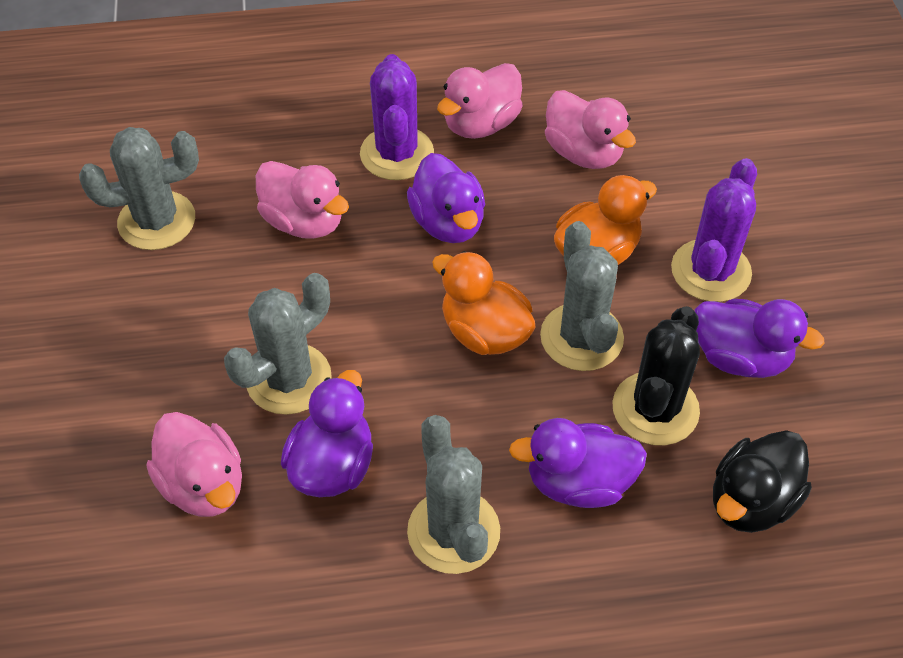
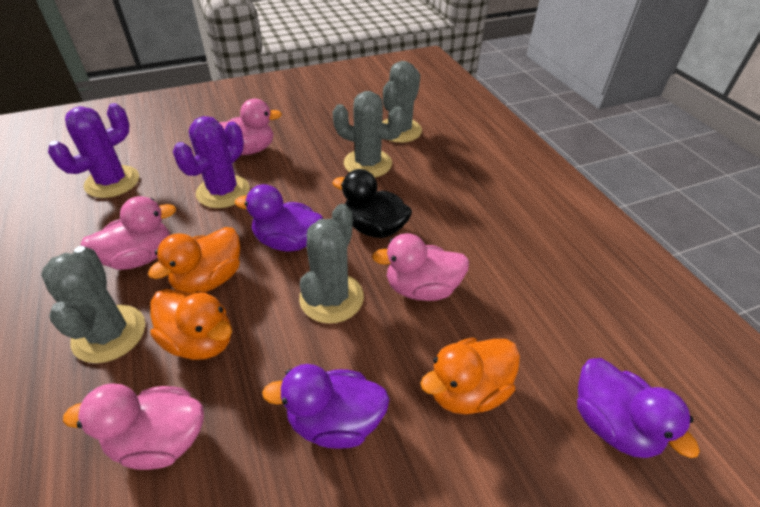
black cactus: [612,306,700,446] = 1 -> none = 0
orange duck: [432,251,536,355] [554,175,657,265] = 2 -> [148,227,240,294] [150,289,232,360] [420,338,520,415] = 3
purple duck: [281,370,373,497] [407,153,485,243] [509,418,647,508] [694,299,825,378] = 4 -> [235,184,323,251] [262,364,390,449] [577,358,700,458] = 3

